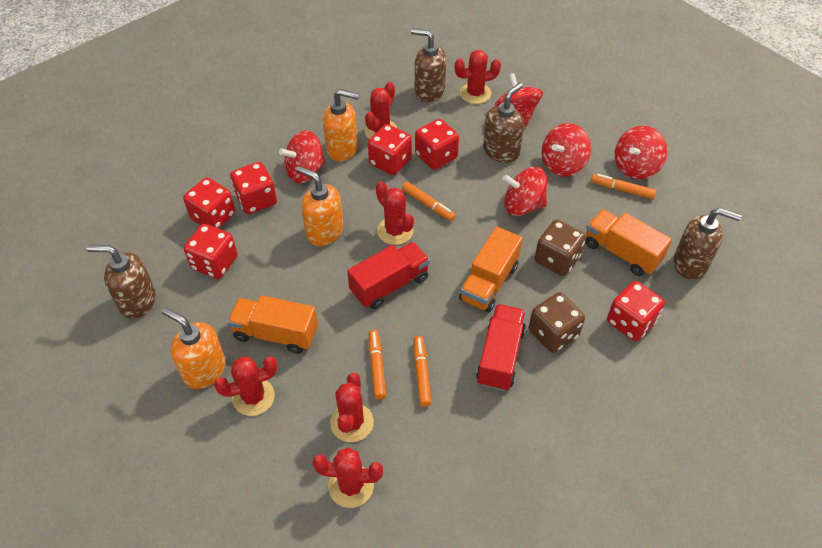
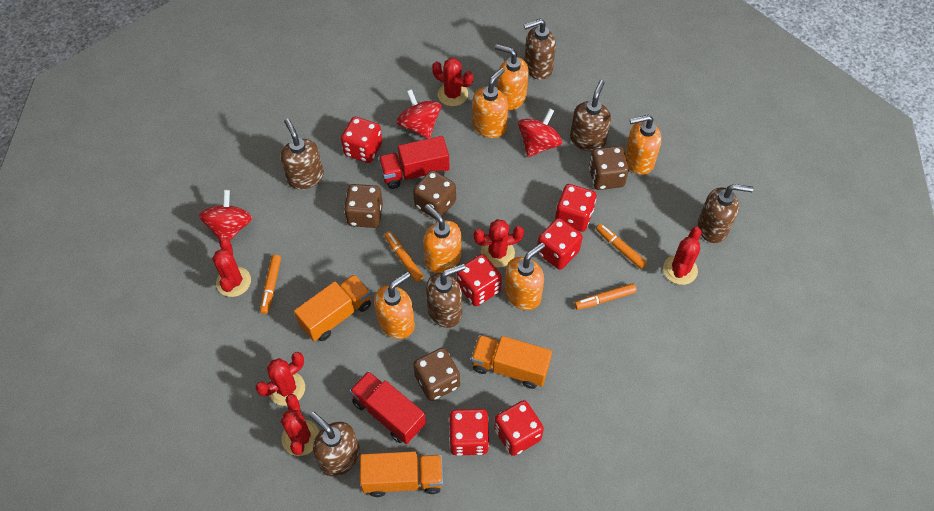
brown dice: [529,292,585,353] [535,220,586,276] = 2 -> [344,184,383,228] [413,170,456,220] [413,347,460,401] [589,146,629,190] = 4
brown soap dispenser: [86,245,156,319] [411,28,446,102] [483,83,524,163] [673,208,742,280] = 4 -> [280,119,324,190] [310,412,360,477] [426,264,465,328] [524,19,556,80] [570,80,611,151] [698,184,753,243] = 6
orange soap dispenser: [162,307,226,389] [297,166,343,246] [323,89,359,161] = 3 -> [374,272,415,339] [423,204,461,273] [472,68,508,138] [495,44,529,110] [504,242,545,310] [625,115,662,175] = 6
red spinning top: [279,130,325,183] [495,73,543,127] [503,167,547,216] [542,123,591,177] [615,126,667,179] = 5 -> [199,190,252,240] [396,89,441,139] [518,108,562,157] = 3

